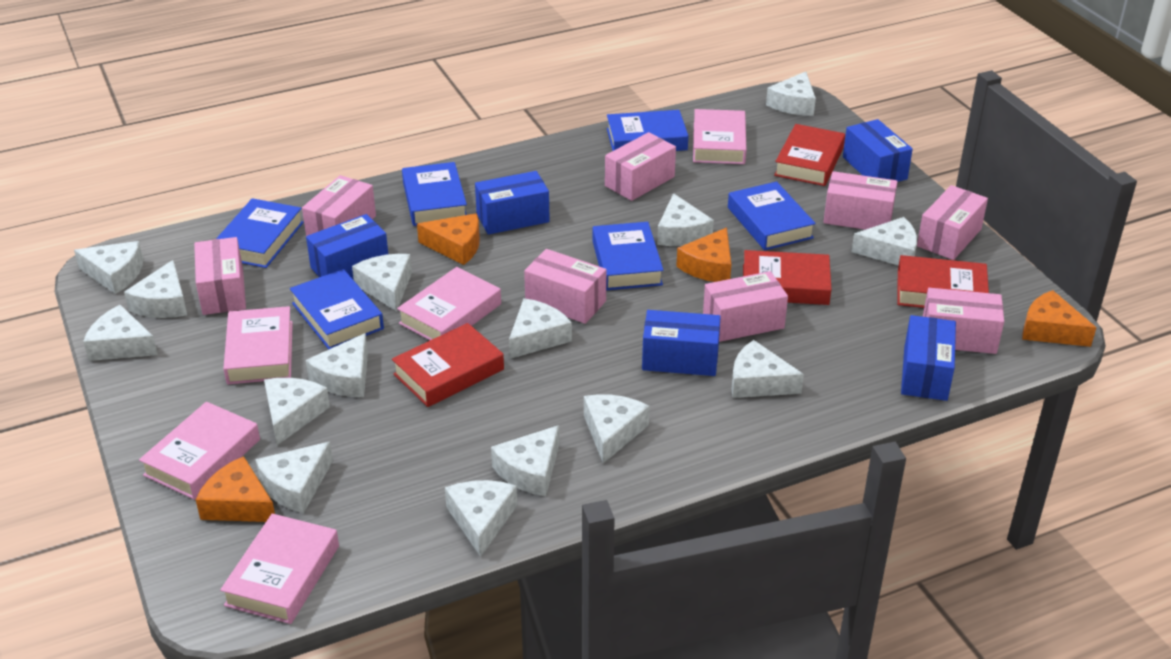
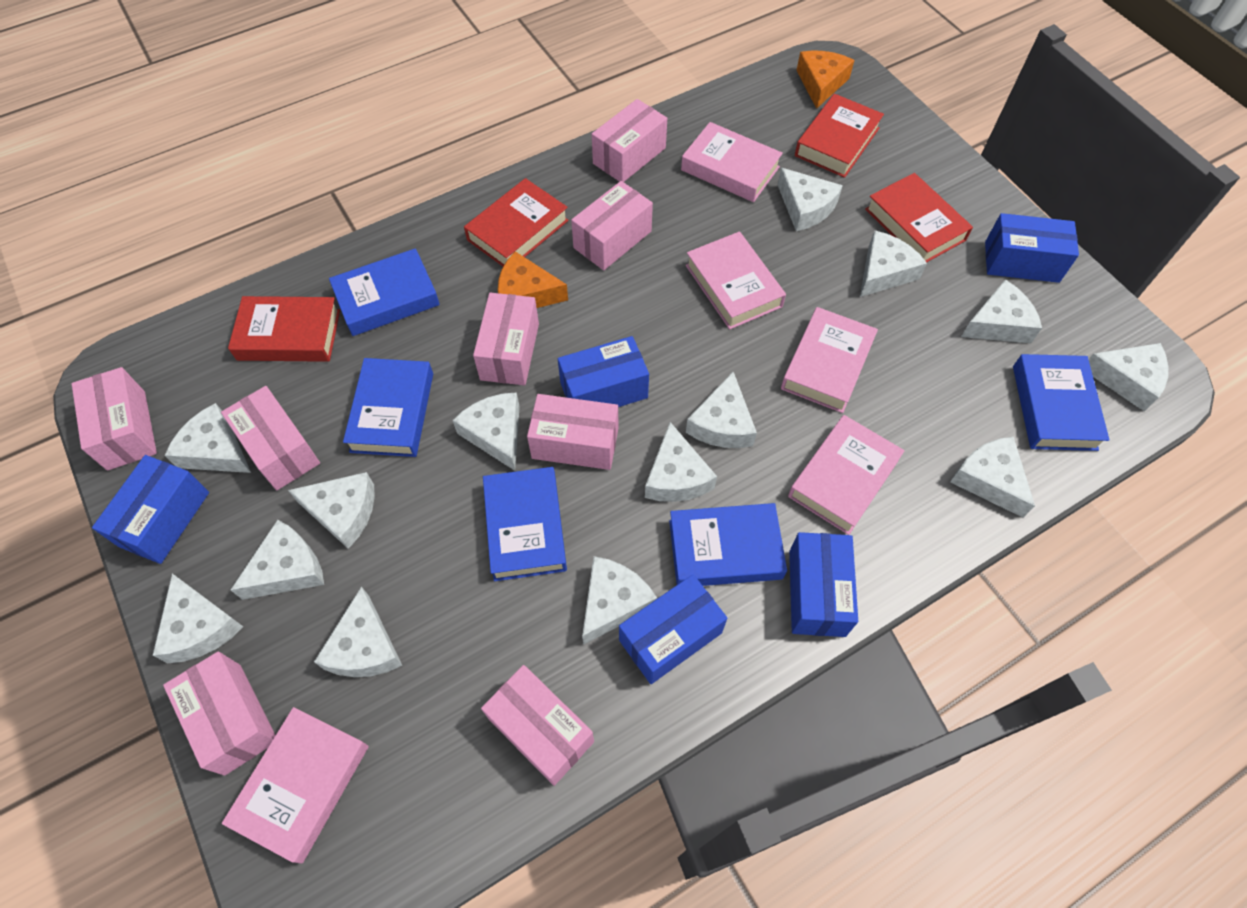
blue book: [216,198,304,268] [290,269,384,350] [402,162,467,226] [593,222,664,290] [607,110,688,151] [728,182,816,250] = 6 -> [329,248,440,336] [343,358,433,457] [483,467,567,581] [669,503,787,586] [1013,354,1110,451] = 5
orange cheese: [196,456,275,522] [417,213,480,265] [676,228,731,282] [1022,290,1097,347] = 4 -> [498,251,568,308] [796,50,854,109] = 2
white cheese: [74,241,143,294] [83,305,158,361] [124,260,187,318] [255,442,333,513] [264,378,330,445] [306,333,368,397] [352,254,412,312] [445,480,517,557] [491,425,559,496] [509,298,572,359] [584,394,649,463] [657,193,714,246] [732,340,804,398] [766,72,816,116] [851,217,917,266] = 15 -> [153,574,243,663] [165,403,251,473] [231,520,324,600] [288,472,375,549] [314,587,402,677] [453,392,520,471] [582,556,657,645] [645,422,717,502] [686,372,757,448] [777,168,843,231] [860,231,927,297] [950,437,1035,518] [961,279,1042,343] [1088,343,1168,411] = 14

